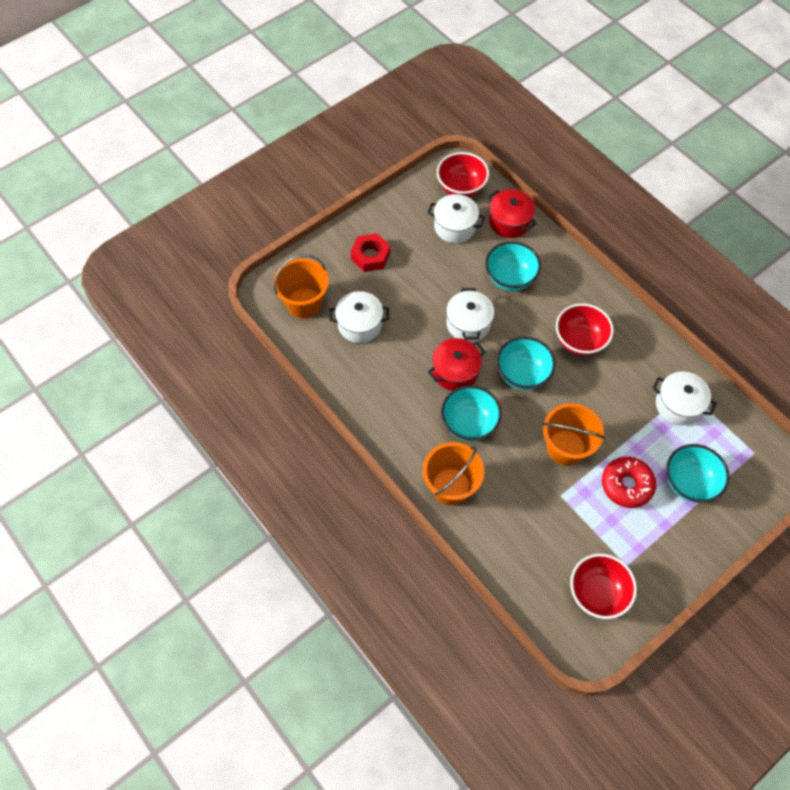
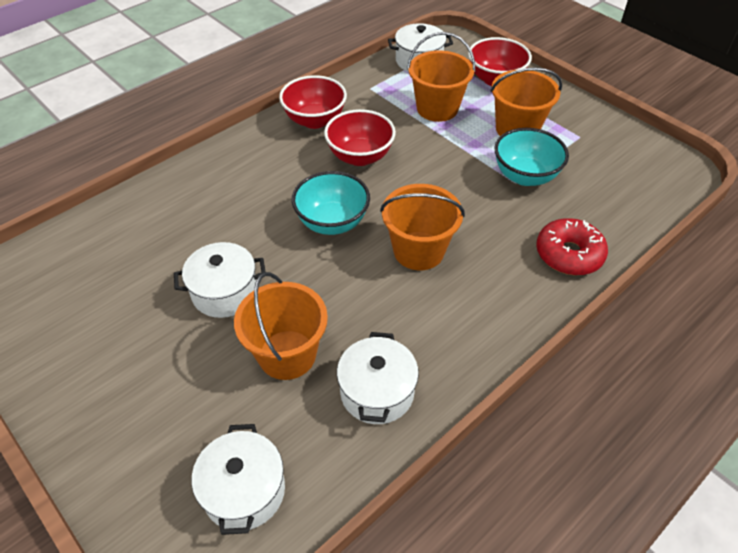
orange bucket: [273,254,329,319] [422,442,485,505] [542,403,605,466] = 3 -> [234,272,328,380] [380,184,465,270] [407,32,475,122] [490,68,562,136] = 4
red nut: [351,233,390,272] = 1 -> none = 0
red pot: [428,338,485,391] [488,189,537,238] = 2 -> none = 0
turquoise bowl: [441,385,502,441] [485,241,541,291] [496,336,556,390] [666,444,730,503] = 4 -> [292,171,370,235] [495,128,569,186] = 2

